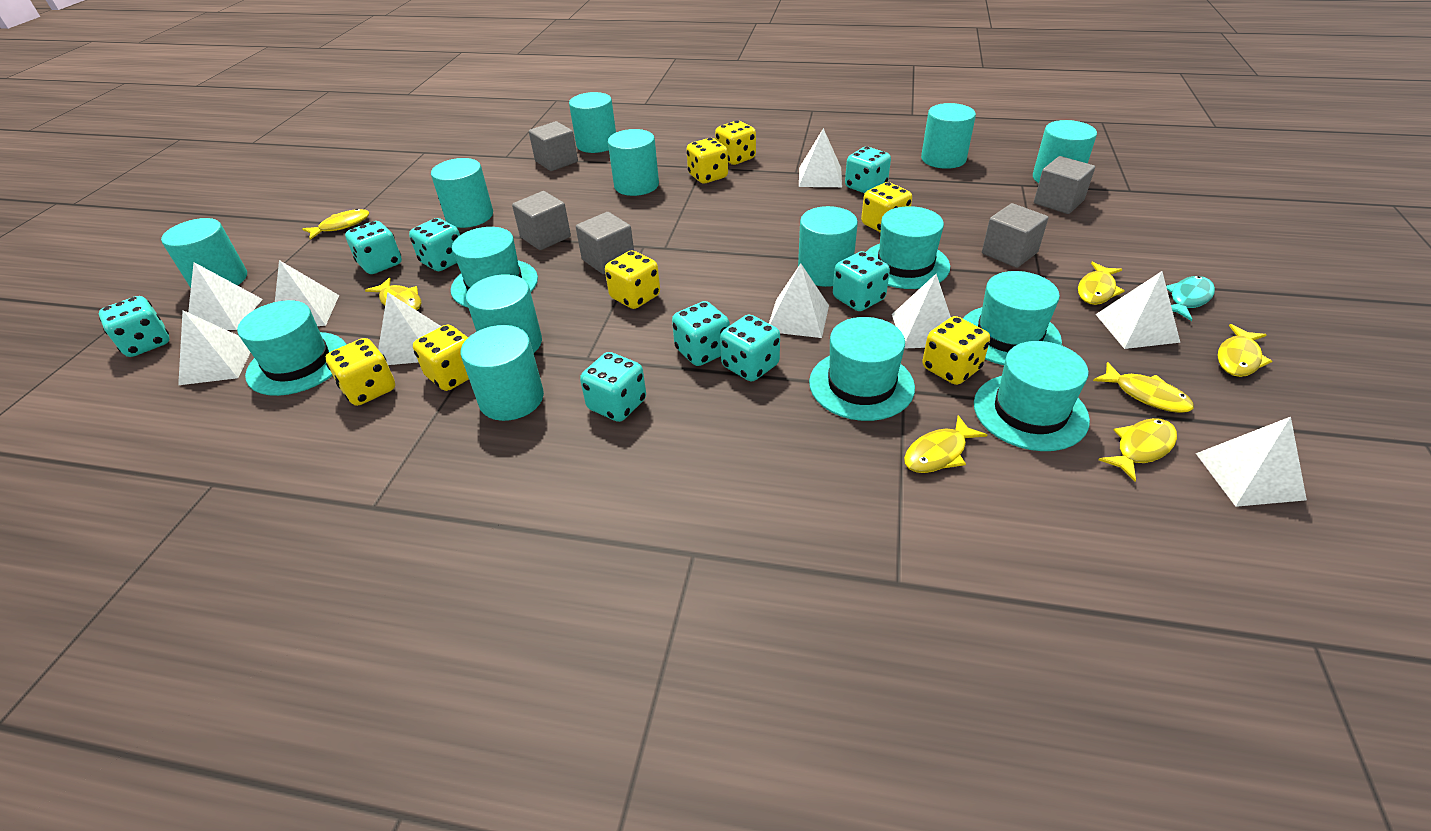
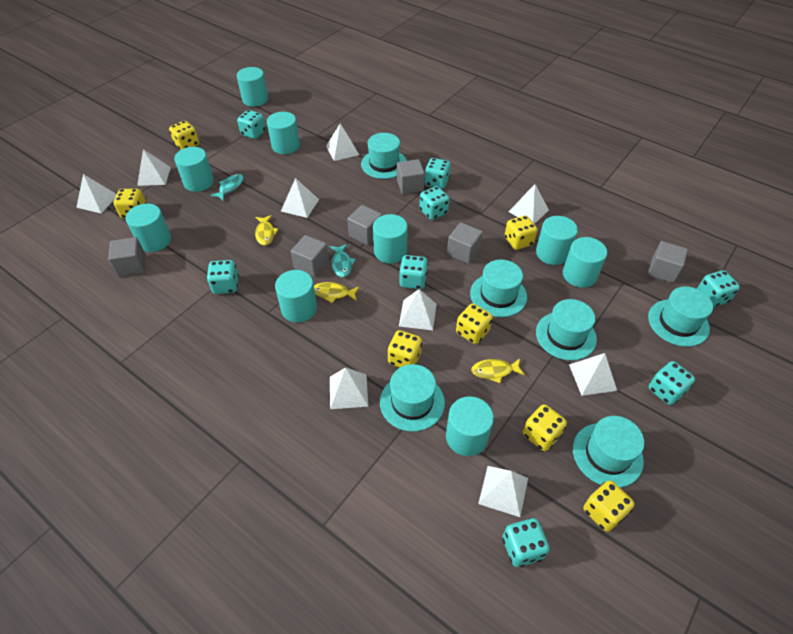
grey cube: [512,191,571,250] [529,121,578,171] [576,212,634,274] [982,203,1048,268] [1034,156,1095,214] = 5 -> [108,237,146,277] [291,235,329,277] [347,205,382,245] [397,159,425,194] [447,222,483,264] [648,241,688,283] = 6
turquoise fish: [1166,276,1215,321] = 1 -> [210,174,244,200] [330,244,356,277] = 2
yellow fish: [302,209,369,240] [365,278,421,310] [904,415,987,473] [1078,262,1124,305] [1093,362,1194,413] [1099,418,1177,481] [1218,324,1272,377] = 7 -> [255,215,279,246] [314,282,360,303] [471,358,525,383] = 3

